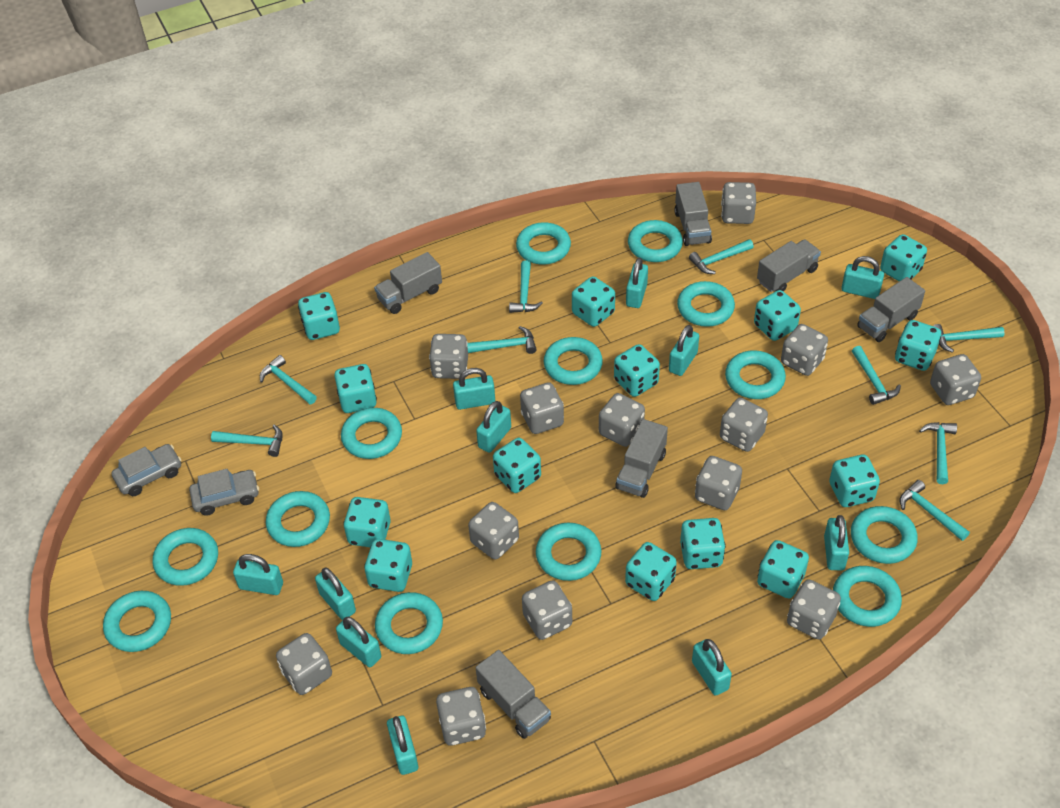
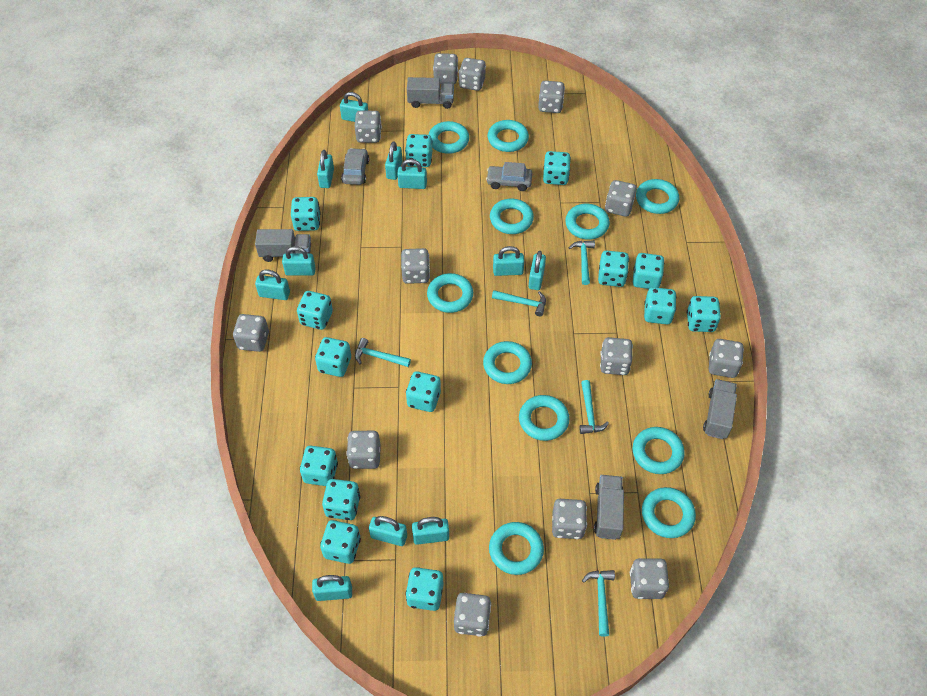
grey truck: [374,252,442,314] [476,650,551,739] [615,419,668,498] [674,182,712,246] [757,239,821,292] [857,277,925,342] = 6 -> [255,229,311,262] [407,77,454,109] [594,475,624,540] [703,379,737,439] = 4
turquoise hammer: [211,425,283,457] [260,355,317,404] [467,326,537,354] [509,261,543,313] [689,239,754,274] [852,346,901,405] [900,480,970,541] [919,422,957,484] [933,324,1005,353] = 9 -> [355,338,411,367] [492,290,546,316] [569,240,595,285] [579,380,609,434] [582,570,615,637] = 5
turquoise ring: [103,591,171,652] [153,528,218,586] [266,491,330,547] [341,408,402,459] [375,592,443,654] [516,222,571,265] [536,523,602,581] [544,337,603,385] [628,220,683,262] [677,281,735,327] [725,350,786,399] [833,566,902,627] [851,506,918,564] = 13 -> [427,273,473,313] [428,121,469,154] [483,341,532,384] [488,120,529,152] [489,522,544,575] [490,199,534,234] [519,395,569,441] [565,204,610,240] [633,427,684,474] [636,179,679,214] [642,487,696,538] = 11

